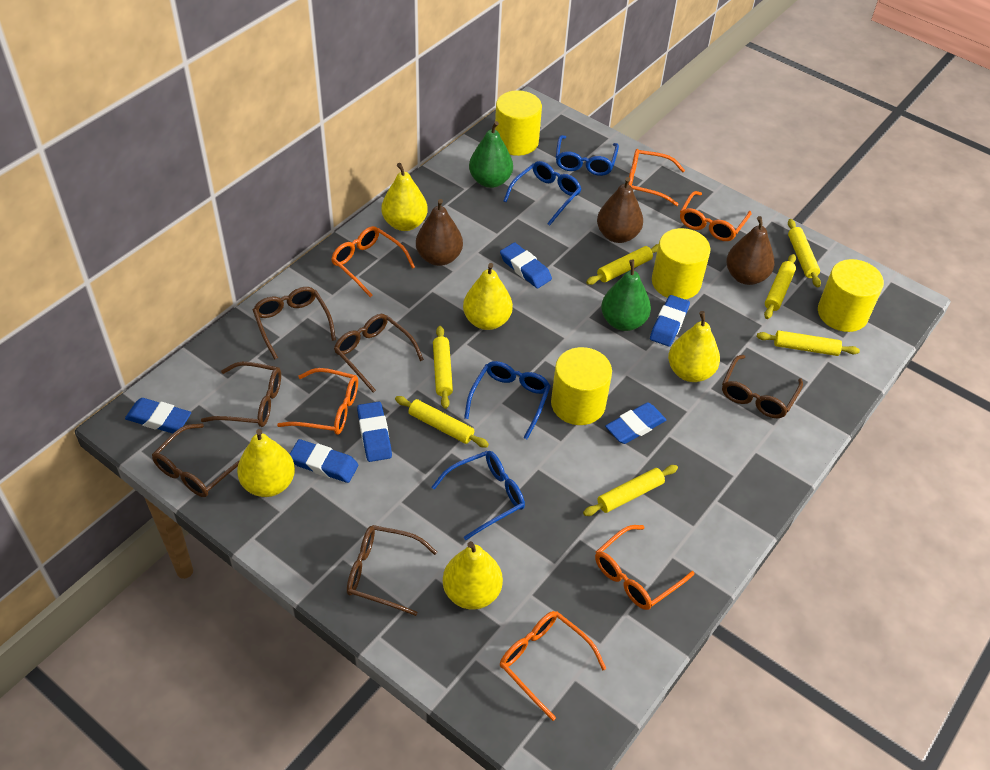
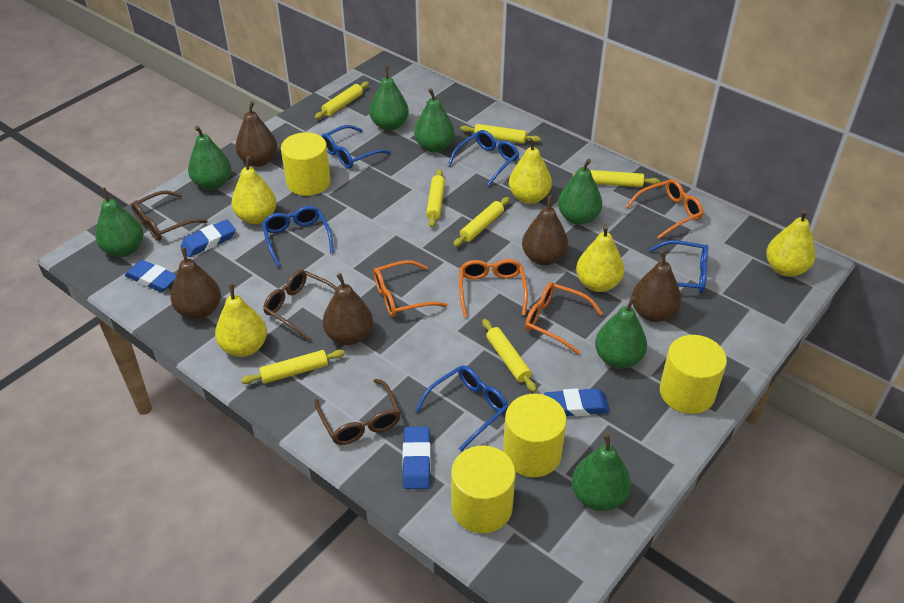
blue eraser: [125,398,191,434] [290,439,358,483] [357,402,392,462] [500,242,552,288] [605,402,666,444] [650,295,690,347] = 6 -> [125,260,176,292] [180,219,236,257] [402,427,431,489] [544,388,610,416] = 4
blue glasses: [432,451,525,540] [464,361,551,439] [504,161,581,226] [556,135,619,176] = 4 -> [262,206,334,267] [321,125,391,169] [415,365,508,451] [448,130,519,186] [649,240,708,293] = 5
brown glasses: [152,423,240,497] [201,362,281,427] [253,287,336,360] [334,314,424,392] [347,525,437,616] [722,355,803,418] = 6 -> [131,191,208,241] [263,270,337,342] [314,379,401,445] = 3
brown pear: [416,199,463,266] [597,177,643,243] [726,216,775,285] = 3 -> [170,247,221,319] [235,101,277,167] [323,273,373,345] [522,195,568,266] [631,250,681,322] = 5
green pear: [469,121,513,188] [601,260,651,331] = 2 -> [95,187,144,257] [188,125,232,190] [369,66,409,131] [414,88,455,153] [558,159,602,225] [572,433,631,511] [595,296,647,369] = 7
orange glasses: [277,368,358,435] [331,226,415,297] [500,611,606,721] [595,525,694,610] [628,149,685,206] [680,191,752,241] = 6 -> [373,260,448,317] [459,259,528,317] [525,282,603,355] [626,179,703,239] = 4

